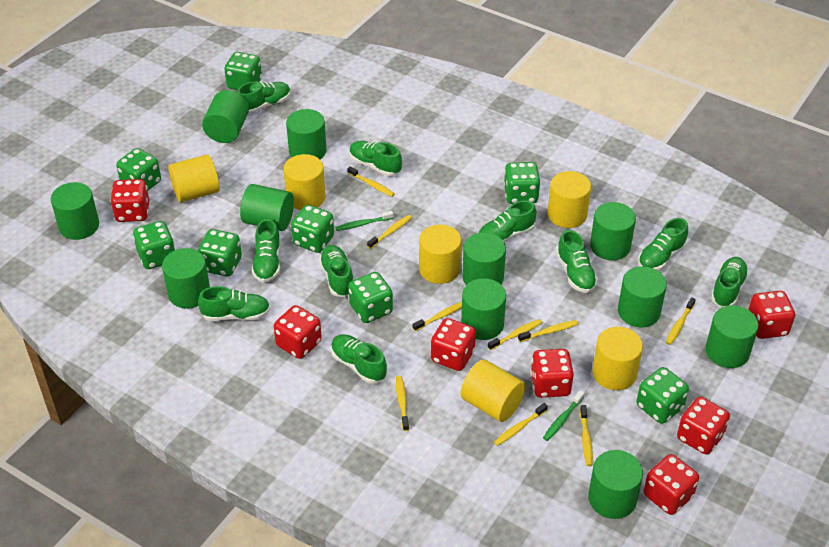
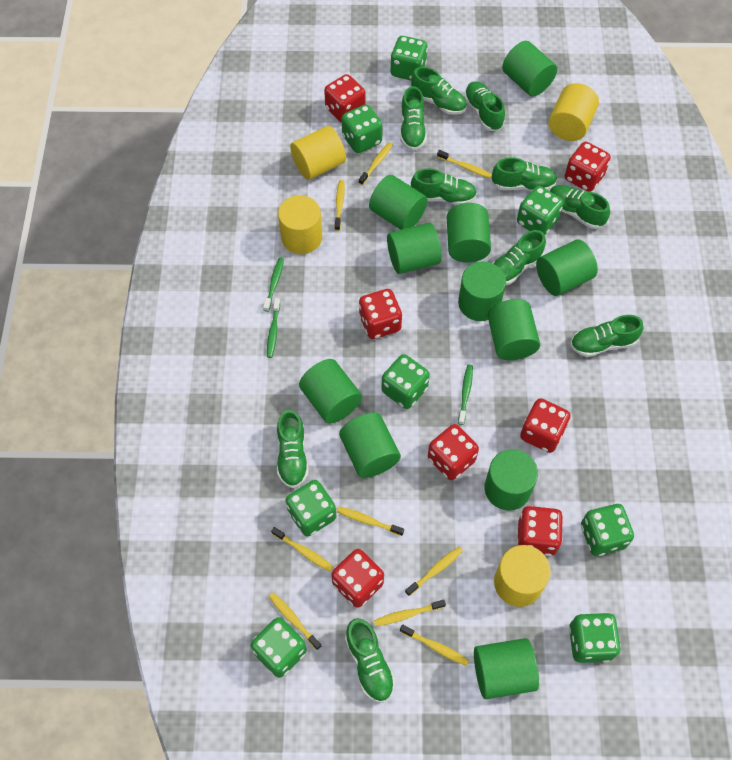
green toothbrush: [336,211,393,231] [543,391,584,441] = 2 -> [263,257,284,312] [267,298,280,358] [458,365,473,425] = 3
yellow cylinder: [168,154,220,202] [284,154,325,210] [419,225,461,284] [460,359,525,422] [548,171,591,228] [592,327,643,390] = 6 -> [278,195,322,254] [290,126,346,180] [494,545,551,607] [549,83,599,141] = 4

